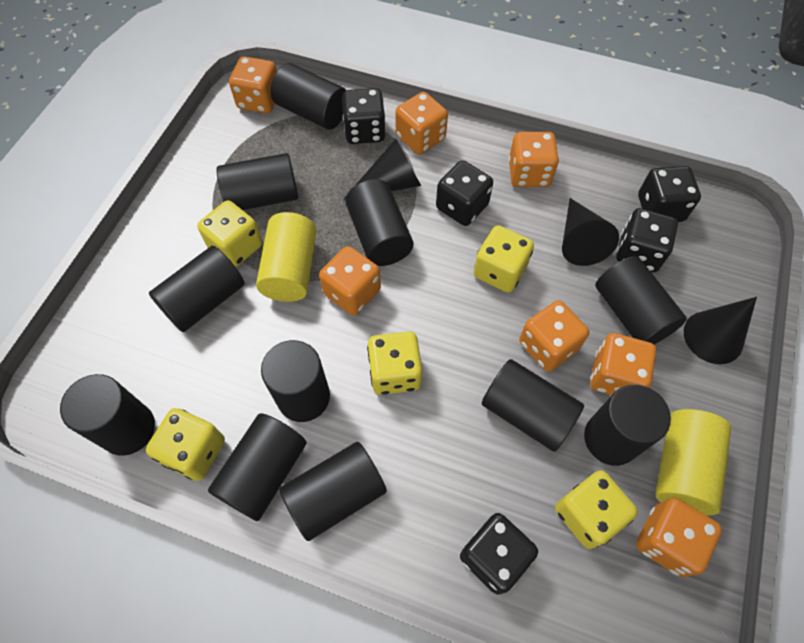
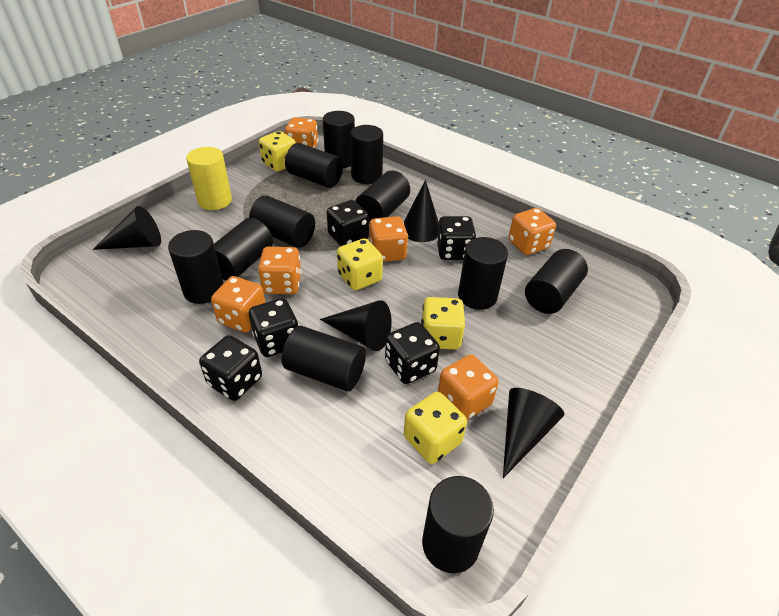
black cone: [343,138,421,200] [562,198,619,266] [684,297,757,364] = 3 -> [93,206,161,250] [320,300,392,351] [403,180,439,242] [503,388,565,478] = 4
orange dice: [229,56,277,114] [319,246,381,315] [395,92,448,155] [509,132,559,187] [519,300,589,372] [590,333,656,395] [636,497,722,577] = 7 -> [211,276,265,333] [258,247,302,294] [285,117,318,148] [369,216,408,262] [438,354,499,420] [508,208,556,255] = 6
yellow cylinder: [256,212,317,302] [655,409,731,515] = 2 -> [186,147,232,210] = 1
yellow dice: [146,408,225,481] [197,200,263,267] [367,331,422,395] [473,225,534,293] [555,470,638,549] = 5 -> [259,131,296,172] [337,238,383,291] [404,392,467,464] [421,297,465,350] = 4

